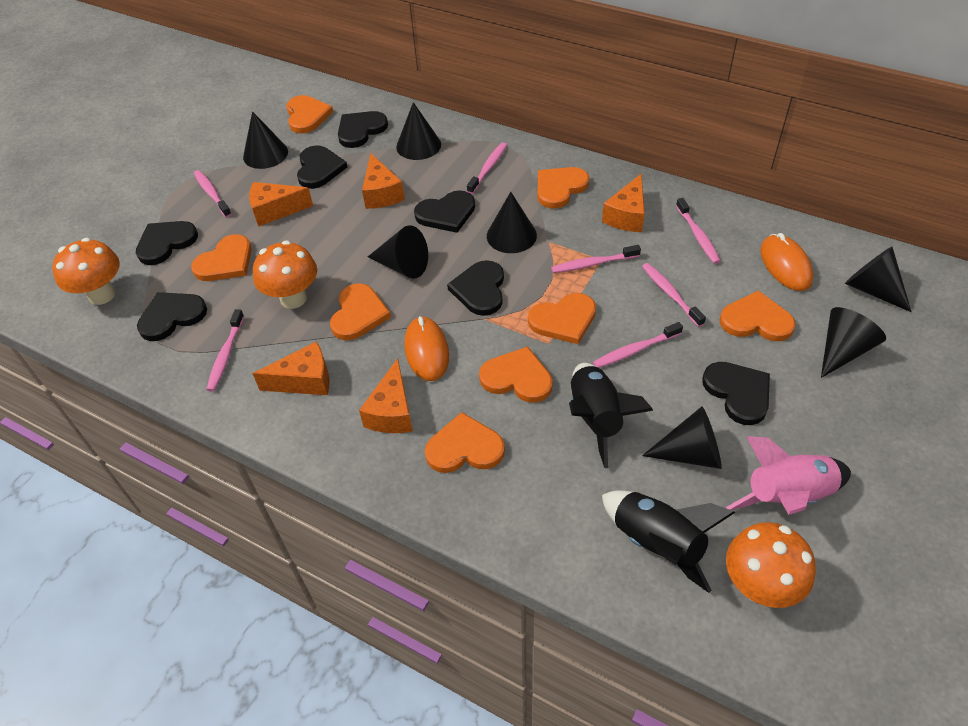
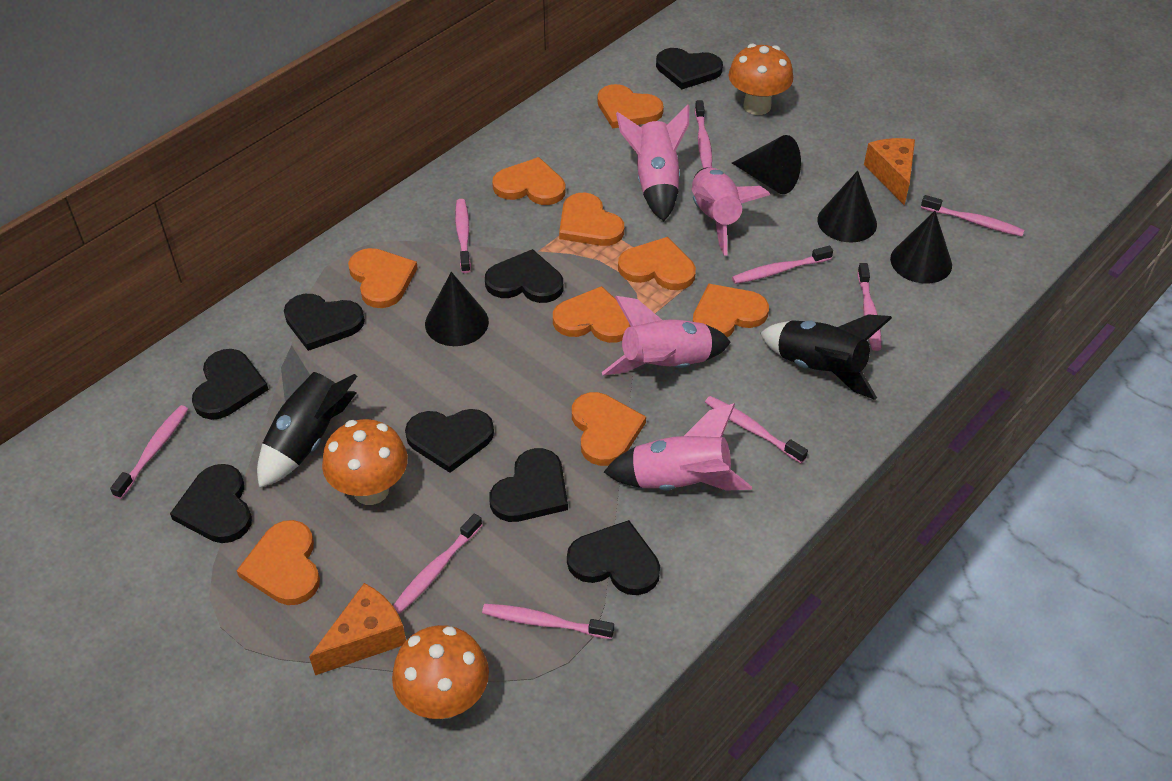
black cone: [243,111,288,169] [368,225,428,279] [396,102,441,160] [487,192,537,253] [642,406,722,469] [821,307,886,378] [845,247,911,312] = 7 -> [425,272,489,346] [732,135,801,194] [817,171,877,242] [890,211,952,284] = 4
black heart: [136,221,198,265] [137,292,207,341] [297,145,347,189] [338,111,388,148] [414,190,475,233] [447,260,504,316] [702,362,770,425] = 7 -> [170,464,252,543] [192,349,269,420] [284,294,365,351] [405,409,494,473] [485,249,563,303] [489,448,568,522] [567,520,660,595] [656,48,723,89] = 8
orange cheese: [249,182,313,227] [252,341,329,395] [359,358,413,433] [362,153,405,209] [602,174,645,232] = 5 -> [309,583,406,675] [864,138,915,205] = 2
orange heart: [191,234,252,281] [286,95,333,134] [330,284,391,340] [425,412,505,473] [479,346,553,403] [528,293,596,344] [538,167,589,209] [720,290,796,341] = 8 -> [237,520,320,605] [348,248,418,308] [492,157,565,205] [553,286,631,343] [559,193,624,246] [572,392,646,466] [597,84,664,128] [618,237,696,290] [693,284,769,337] = 9
orange mouse: [404,316,449,381] [760,233,813,291] = 2 -> none = 0
pink rocket: [726,437,851,515] = 1 -> [602,296,731,375] [604,403,752,491] [616,104,689,221] [692,168,770,256] = 4
pink toothbrush: [194,170,232,217] [206,309,244,392] [467,142,507,194] [551,245,641,273] [593,322,683,368] [642,263,706,327] [676,198,720,264] = 7 -> [110,405,188,499] [393,513,482,614] [455,199,471,273] [482,604,614,639] [695,100,712,168] [705,396,808,463] [732,246,833,284] [857,263,881,351] [921,195,1024,237] = 9

